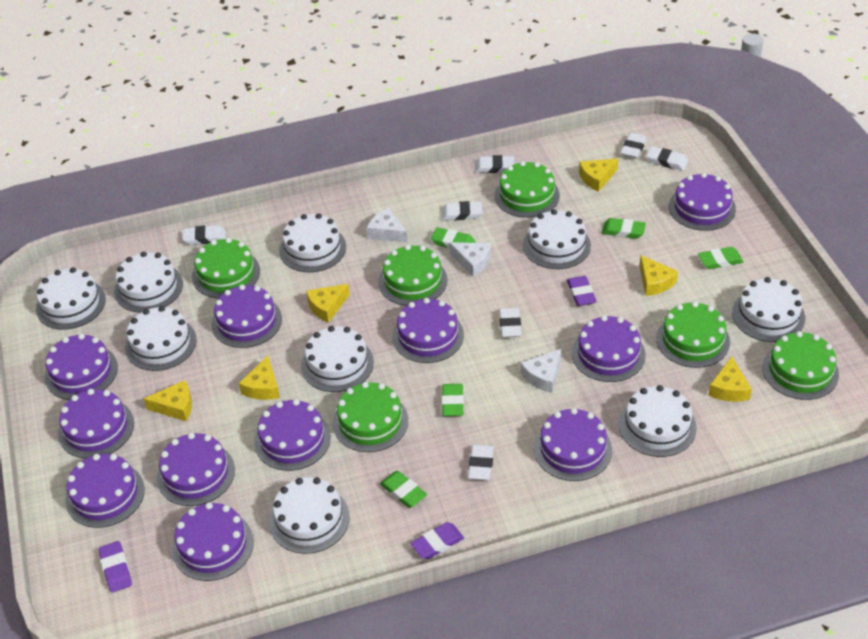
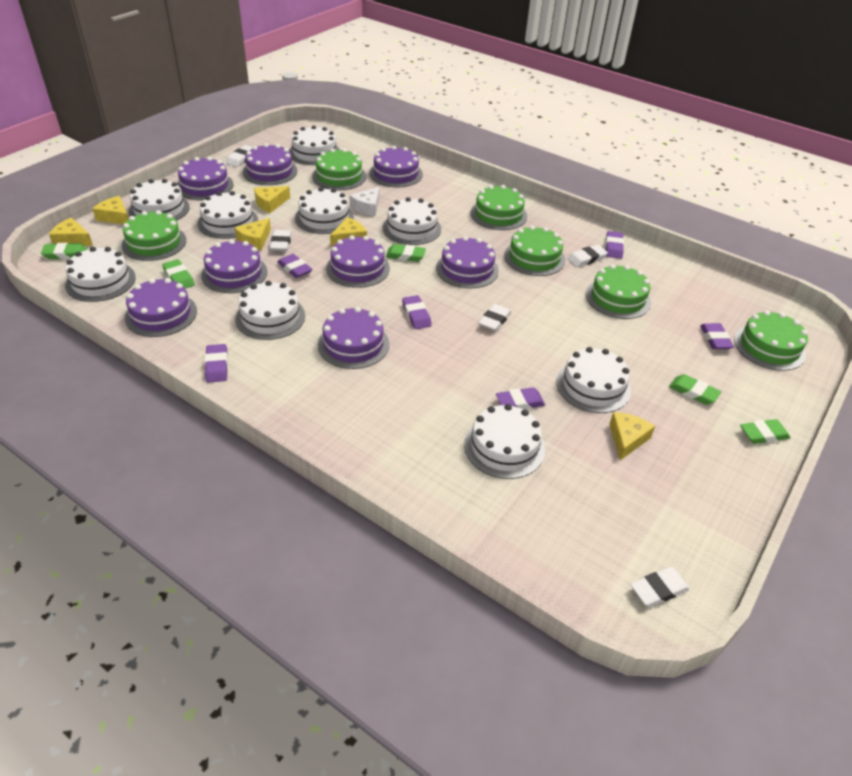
purple cake: [45,334,118,400] [58,389,134,459] [65,454,145,528] [157,433,235,506] [172,502,254,581] [212,284,282,348] [254,399,331,471] [392,298,464,363] [534,408,612,481] [572,315,646,382] [669,173,736,231] = 11 -> [125,278,197,337] [177,157,233,201] [201,239,267,293] [243,143,297,185] [318,307,389,369] [326,235,390,288] [369,146,423,187] [436,236,499,288] = 8
purple eraser: [98,541,132,593] [410,522,464,559] [567,276,597,306] = 3 -> [205,344,228,383] [277,254,312,278] [402,295,432,329] [496,387,545,410] [605,231,624,259] [700,323,734,349] = 6
white cheese: [367,208,407,242] [450,242,491,277] [521,349,561,393] = 3 -> [350,187,380,216] = 1
white eraser: [183,225,225,245] [441,201,482,220] [468,444,494,480] [475,155,514,173] [499,307,522,337] [620,133,647,158] [646,146,688,171] = 7 -> [226,145,253,167] [270,230,292,251] [479,304,512,331] [568,245,608,267] [631,567,690,607] = 5

